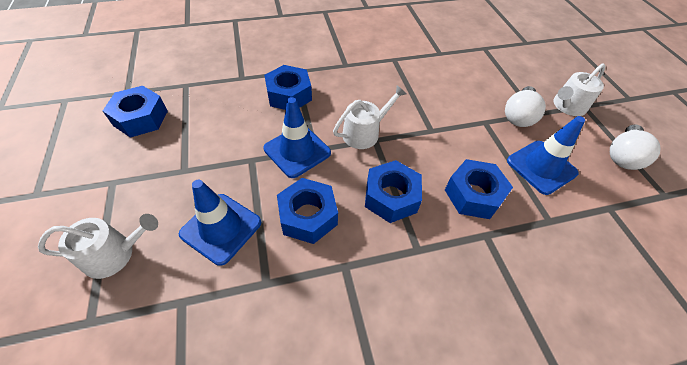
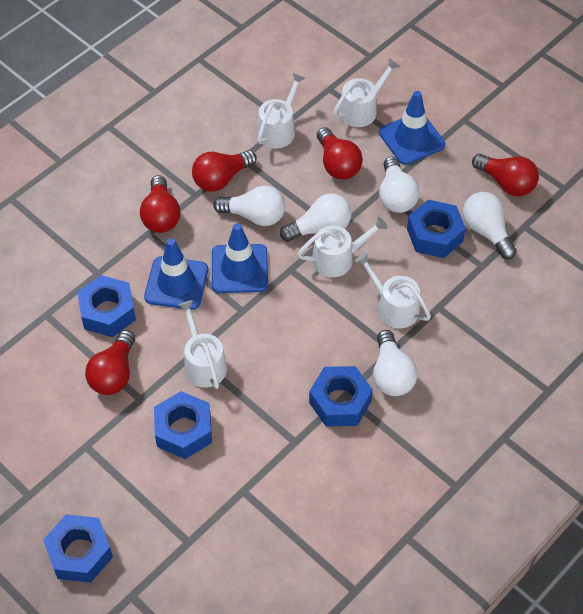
red light bulb: none = 0 -> [85,330,135,395] [140,175,180,233] [192,150,257,192] [317,127,363,179] [472,154,539,196] = 5
white light bulb: [505,86,546,127] [610,124,660,170] = 2 -> [213,185,285,226] [280,193,351,241] [373,330,417,396] [379,156,420,213] [463,192,517,259] = 5
white watering can: [38,214,158,279] [333,85,406,149] [553,63,605,116] = 3 -> [178,300,227,389] [257,73,305,148] [298,217,387,277] [333,59,400,127] [355,252,431,328] = 5

